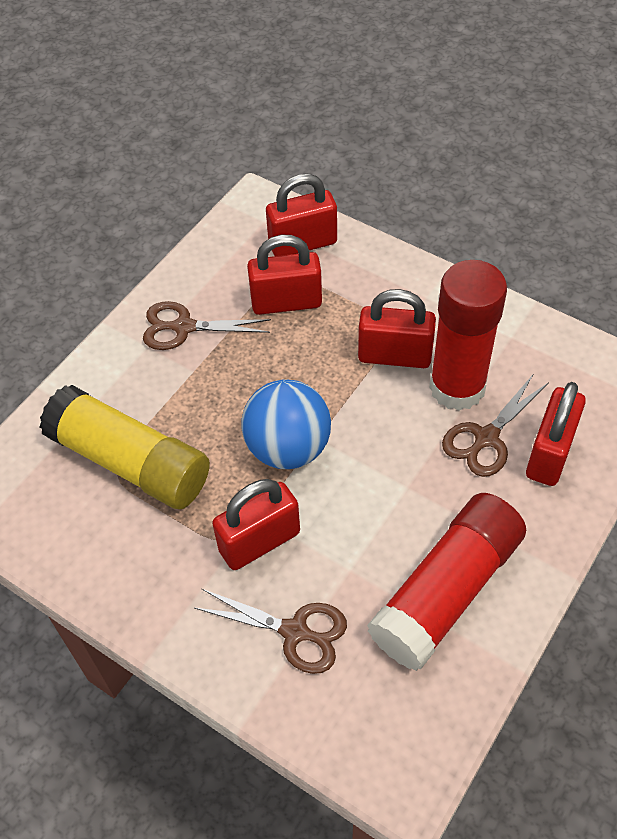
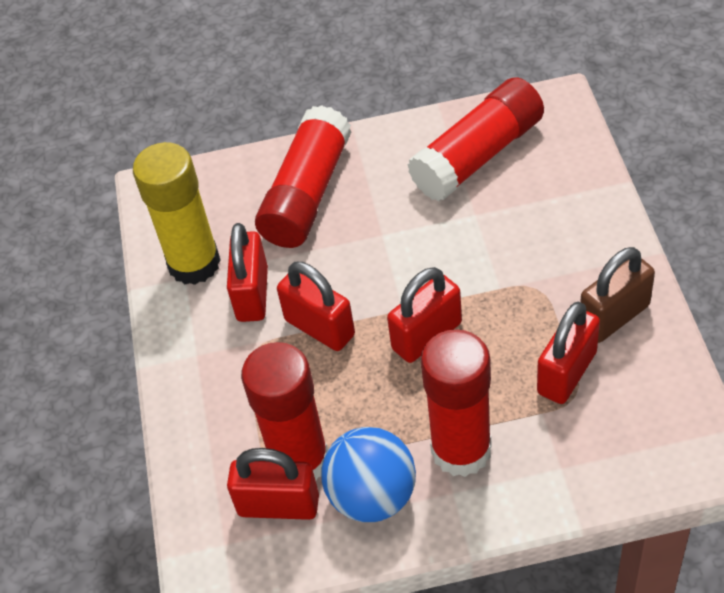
brown padlock: none = 0 -> [580,247,655,343] = 1
brown scissors: [143,301,271,350] [195,589,347,674] [442,375,549,477] = 3 -> none = 0
red glue stick: [367,493,526,671] [429,260,507,411] = 2 -> [241,342,328,481] [255,105,351,248] [407,77,544,201] [421,329,492,477] = 4

